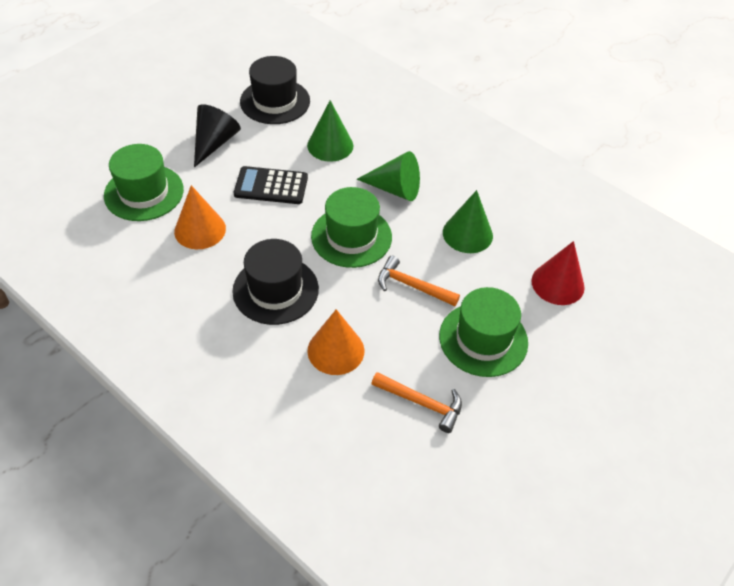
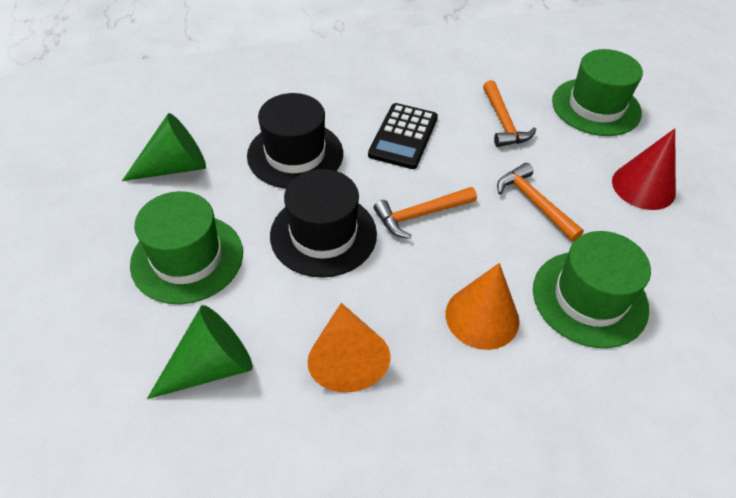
black cone: [194,104,241,168] = 1 -> none = 0
green cone: [307,100,353,162] [357,151,420,201] [443,190,493,253] = 3 -> [122,113,206,181] [147,305,253,399] = 2
orange hammer: [371,372,462,433] [378,256,460,306] = 2 -> [374,187,477,239] [483,80,536,147] [497,163,584,241] = 3

